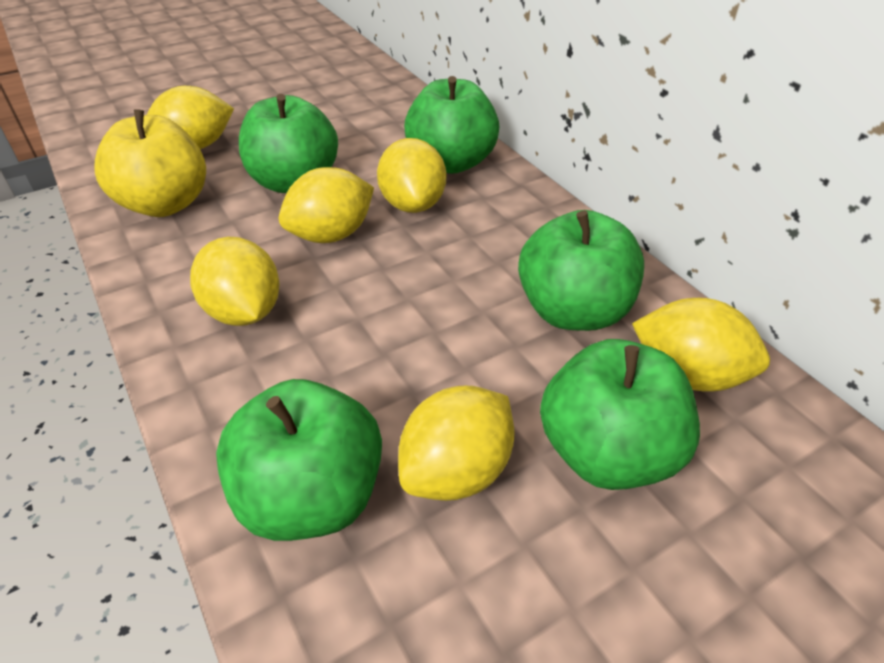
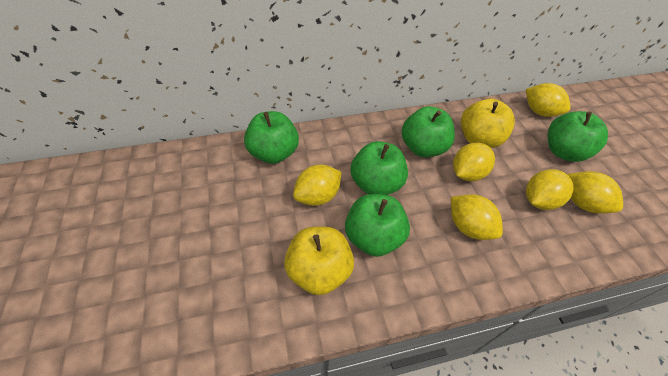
yellow apple: [94,109,206,217] = 1 -> [284,227,354,295] [461,98,515,148] = 2

